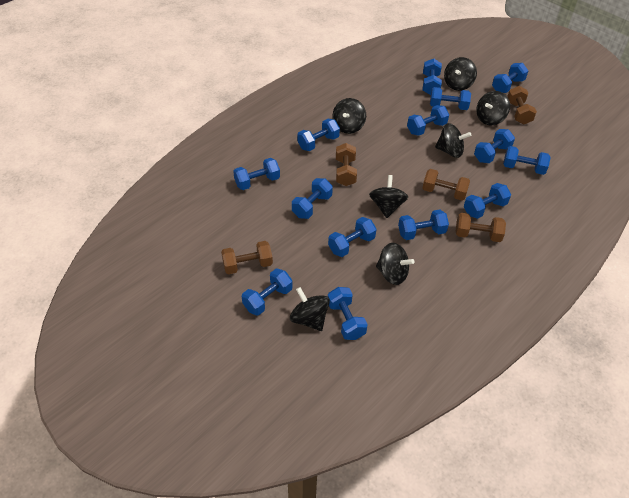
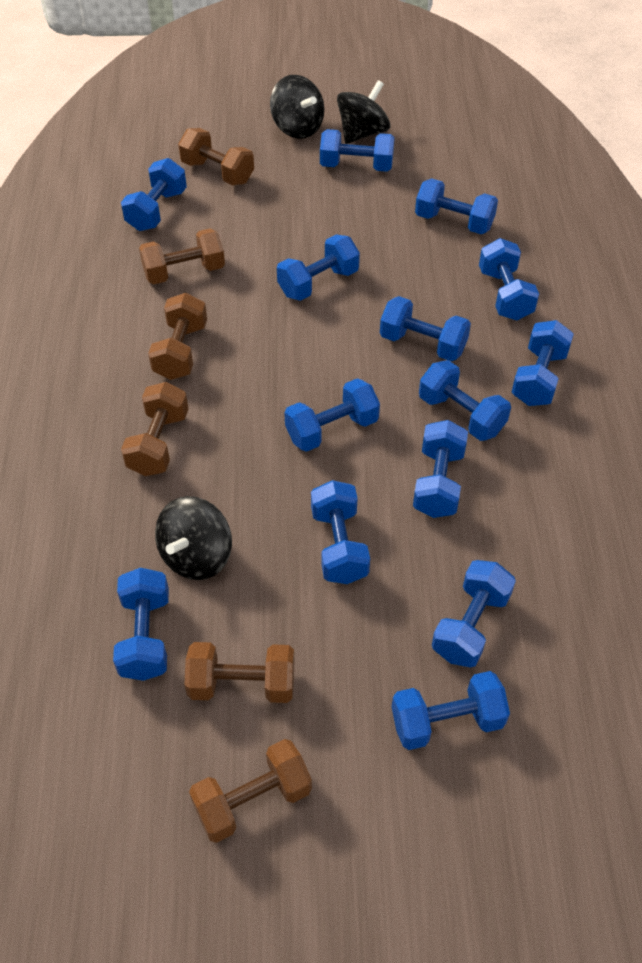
black spinning top: [290,287,330,331] [332,98,366,134] [369,175,408,218] [376,243,415,285] [435,123,471,158] [444,57,477,91] [476,91,510,125] = 7 -> [155,496,232,580] [270,75,324,139] [337,80,391,144] = 3
brown dumbbell: [221,241,273,274] [336,143,357,186] [422,169,470,200] [456,213,506,242] [507,86,537,125] = 5 -> [121,382,188,476] [139,228,225,285] [148,293,207,380] [178,128,254,185] [184,642,295,703] [189,739,312,843] = 6

